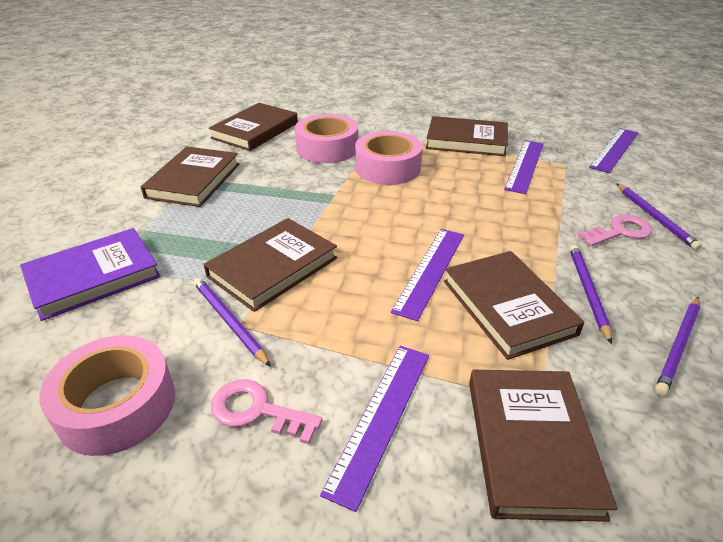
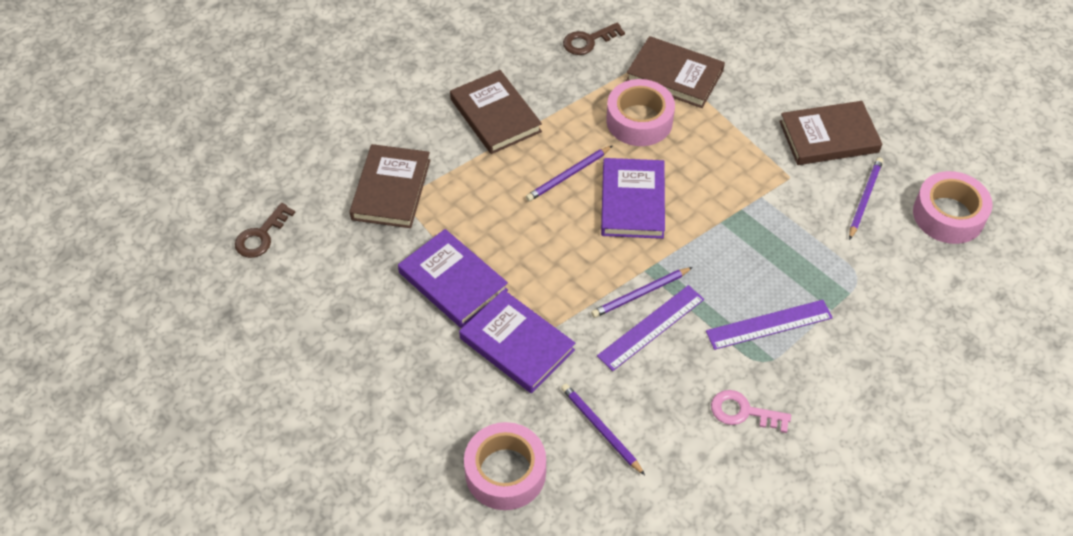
brown book: [141,147,239,207] [203,218,337,312] [209,103,298,151] [426,116,508,156] [444,251,584,360] [469,370,618,522] = 6 -> [350,144,431,228] [450,70,542,154] [626,36,725,108] [779,101,882,165] = 4
brown key: none = 0 -> [235,203,296,258] [563,23,625,55] = 2
pink key: [211,379,322,444] [577,215,653,246] = 2 -> [711,390,791,433] = 1
purple book: [20,228,161,321] = 1 -> [398,229,508,328] [459,290,575,393] [601,158,665,239] = 3
purple ruler: [320,346,429,512] [391,229,464,321] [504,140,544,194] [589,128,638,173] = 4 -> [597,285,704,371] [706,300,833,350] = 2

